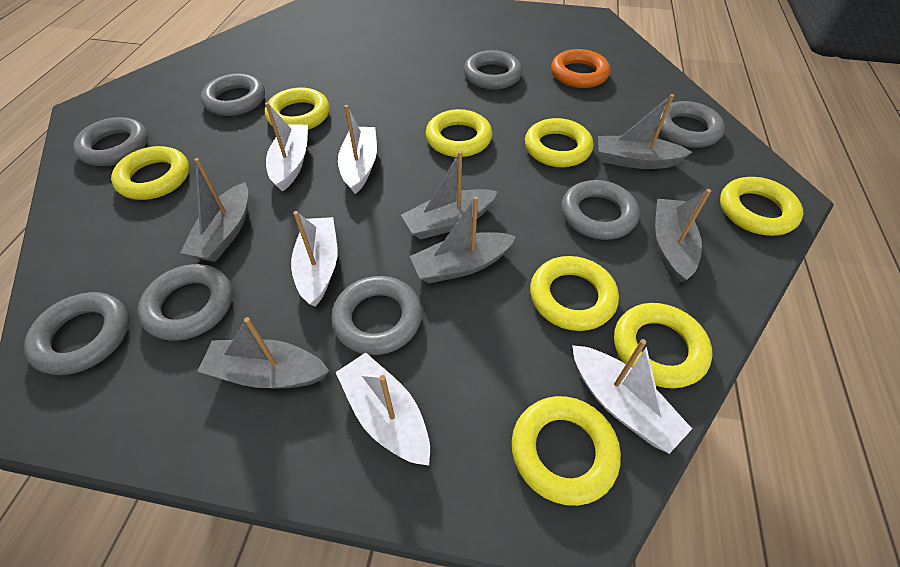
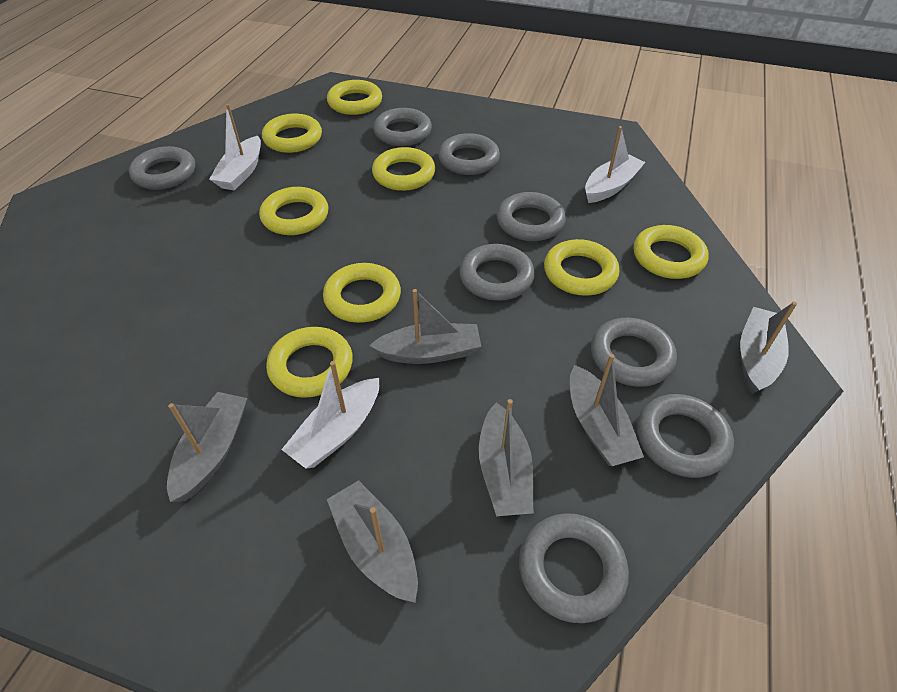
orange ring: [551,49,610,88] = 1 -> none = 0
white boat: [265,102,308,192] [291,211,338,306] [335,353,430,466] [338,105,377,194] [572,339,692,454] = 5 -> [209,104,261,191] [281,361,379,469] [585,126,646,203] = 3

